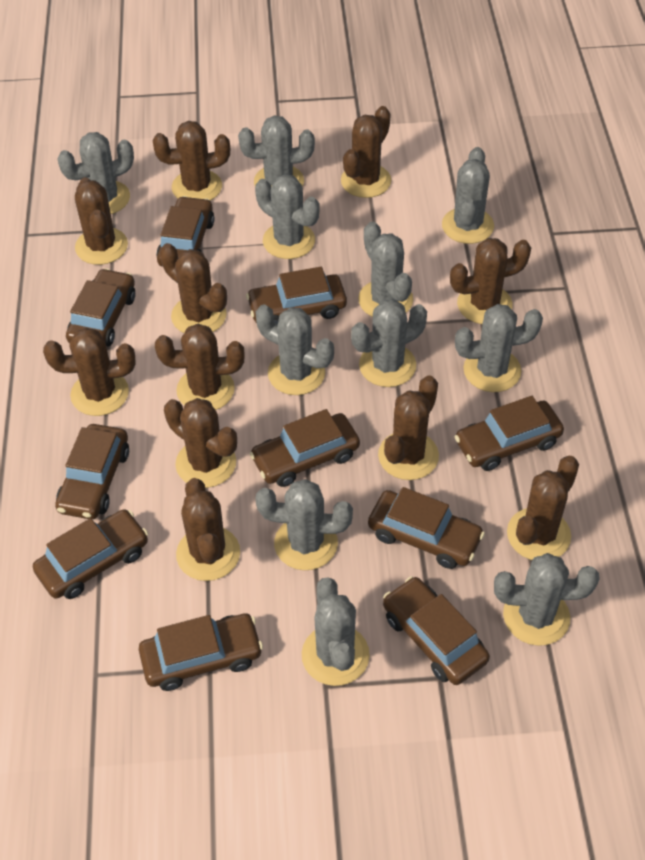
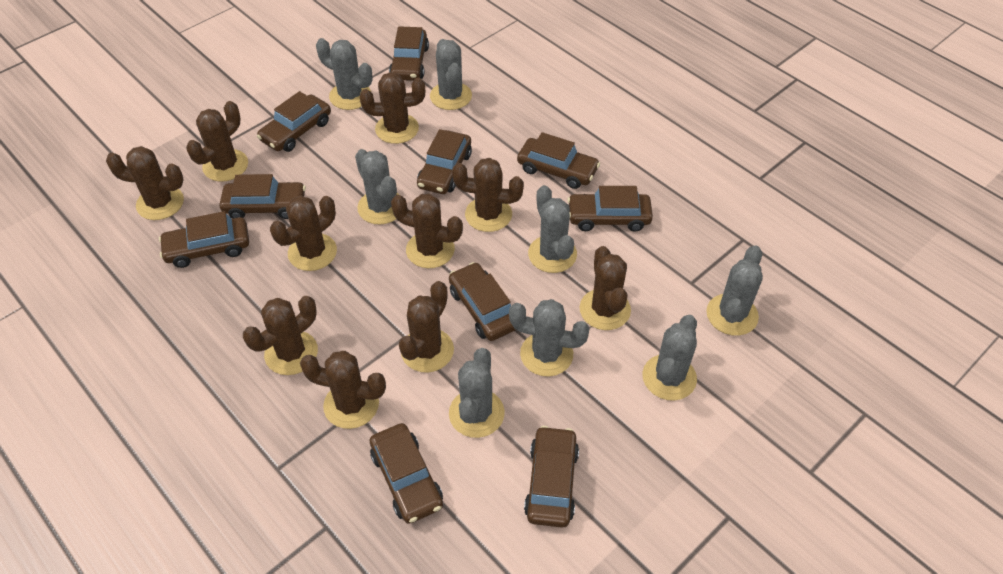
brown cactus: [43,328,135,416] [75,177,128,265] [152,121,230,200] [155,324,244,410] [160,243,227,333] [164,398,237,488] [176,478,240,581] [341,106,391,198] [378,375,439,480] [450,238,531,324] [507,456,579,560] = 11 -> [106,146,184,220] [186,101,248,182] [243,296,318,375] [270,196,337,271] [300,351,386,429] [360,72,425,144] [391,193,463,268] [399,281,454,373] [452,158,524,232] [580,246,631,330] = 10
grey cactus: [57,132,134,214] [238,116,315,187] [255,174,320,259] [255,304,334,395] [255,479,353,570] [302,577,370,686] [351,299,427,387] [358,222,413,317] [442,147,494,244] [455,304,543,392] [494,553,600,646] = 11 -> [316,38,372,110] [355,149,399,225] [430,39,472,110] [449,348,505,438] [509,299,590,377] [528,185,577,273] [642,315,697,401] [706,245,763,336] = 8

